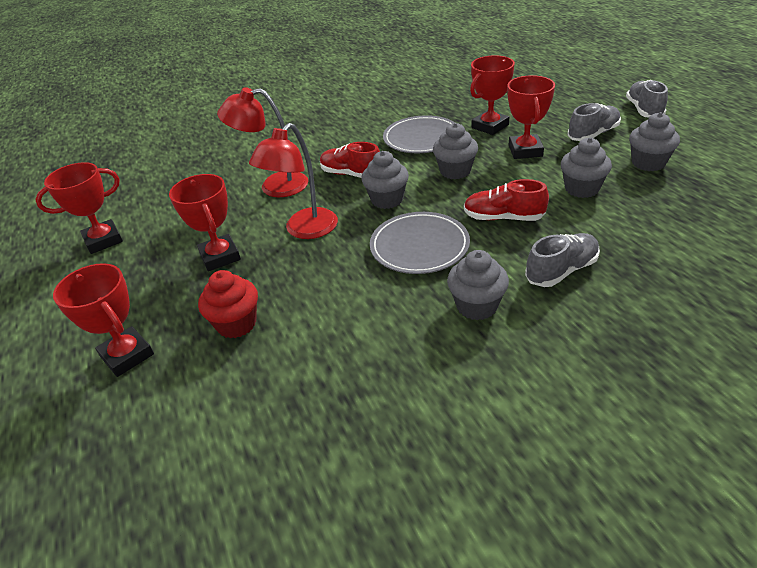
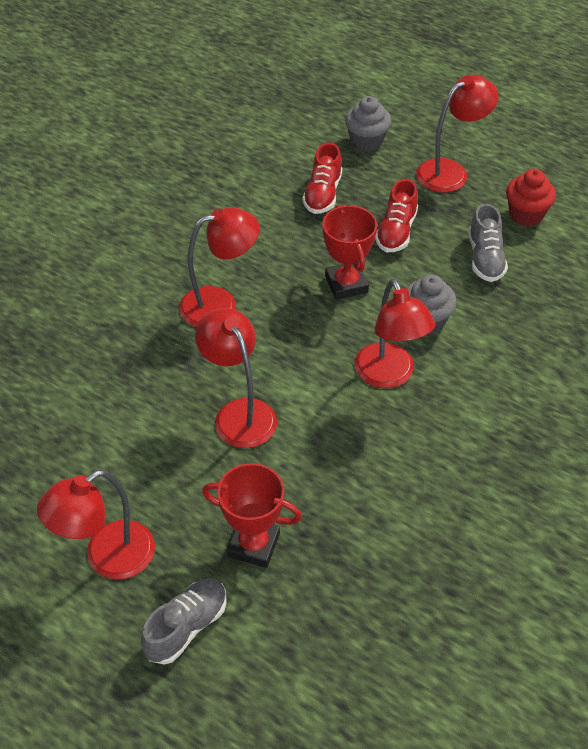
grey cupcake: [361,151,409,209] [433,123,478,179] [447,250,509,320] [561,137,612,198] [629,112,680,171] = 5 -> [345,96,391,152] [406,275,457,335] = 2
grey plate: [370,212,470,274] [383,115,455,153] = 2 -> none = 0
grey shoe: [525,233,600,287] [567,103,621,141] [626,80,668,118] = 3 -> [141,578,227,665] [468,203,508,282] = 2
red lamp: [217,87,308,197] [249,123,338,239] = 2 -> [37,470,155,579] [179,207,259,327] [195,308,277,448] [355,279,435,388] [416,75,499,193] = 5
red trophy: [35,162,123,254] [53,263,154,377] [169,174,241,271] [470,56,515,135] [507,75,555,159] = 5 -> [202,463,302,568] [322,205,377,300] = 2

